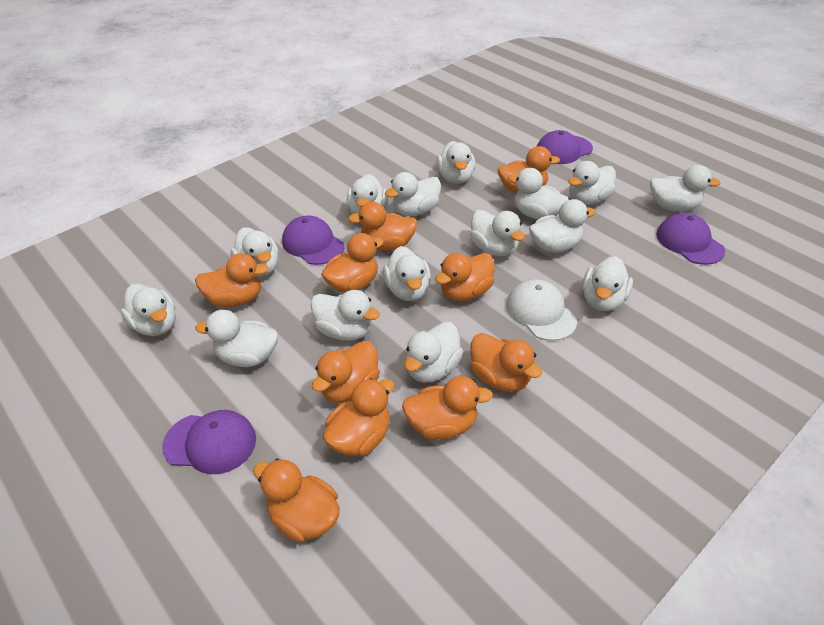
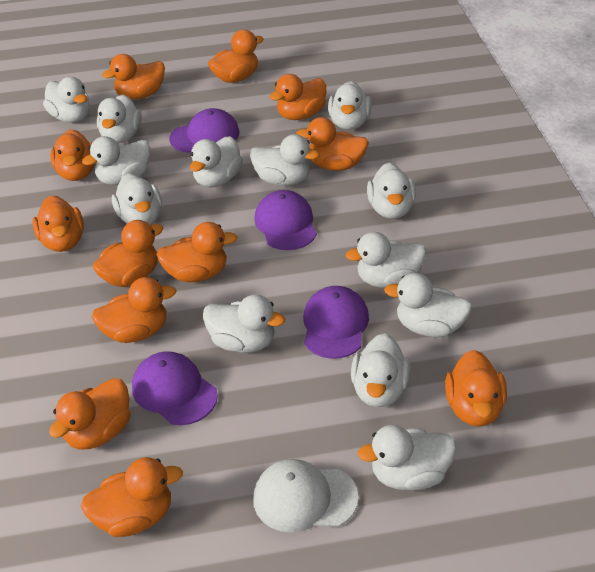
orange duck: [195,253,269,307] [253,459,339,542] [312,341,380,403] [321,233,384,293] [323,378,394,456] [348,201,418,251] [402,376,493,440] [435,253,495,301] [470,333,542,392] [498,146,560,193] = 10 -> [32,195,84,252] [49,378,131,449] [50,129,95,181] [81,457,183,537] [92,220,164,287] [92,277,177,343] [102,54,165,99] [156,222,237,282] [208,29,264,83] [270,74,326,120] [296,117,369,171] [445,350,507,427] = 12
white duck: [121,283,176,336] [195,310,278,367] [231,227,279,277] [310,290,380,341] [347,174,388,214] [383,246,431,301] [385,172,441,216] [404,322,463,382] [436,141,475,184] [470,210,525,256] [508,168,569,220] [529,199,595,253] [568,161,616,205] [582,256,633,311] [650,165,721,211] = 15 -> [43,77,90,122] [82,136,150,185] [97,95,142,143] [112,173,162,225] [190,136,243,187] [203,295,285,353] [250,134,320,186] [328,81,372,130] [346,232,426,288] [351,333,411,407] [358,425,456,490] [367,163,416,219] [384,273,472,337] = 13

